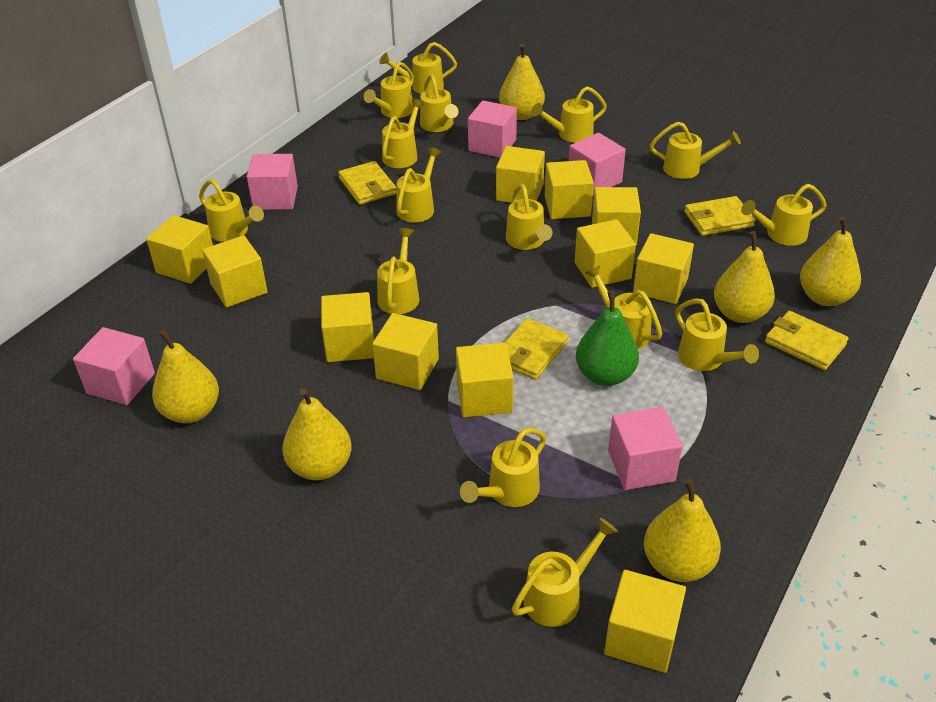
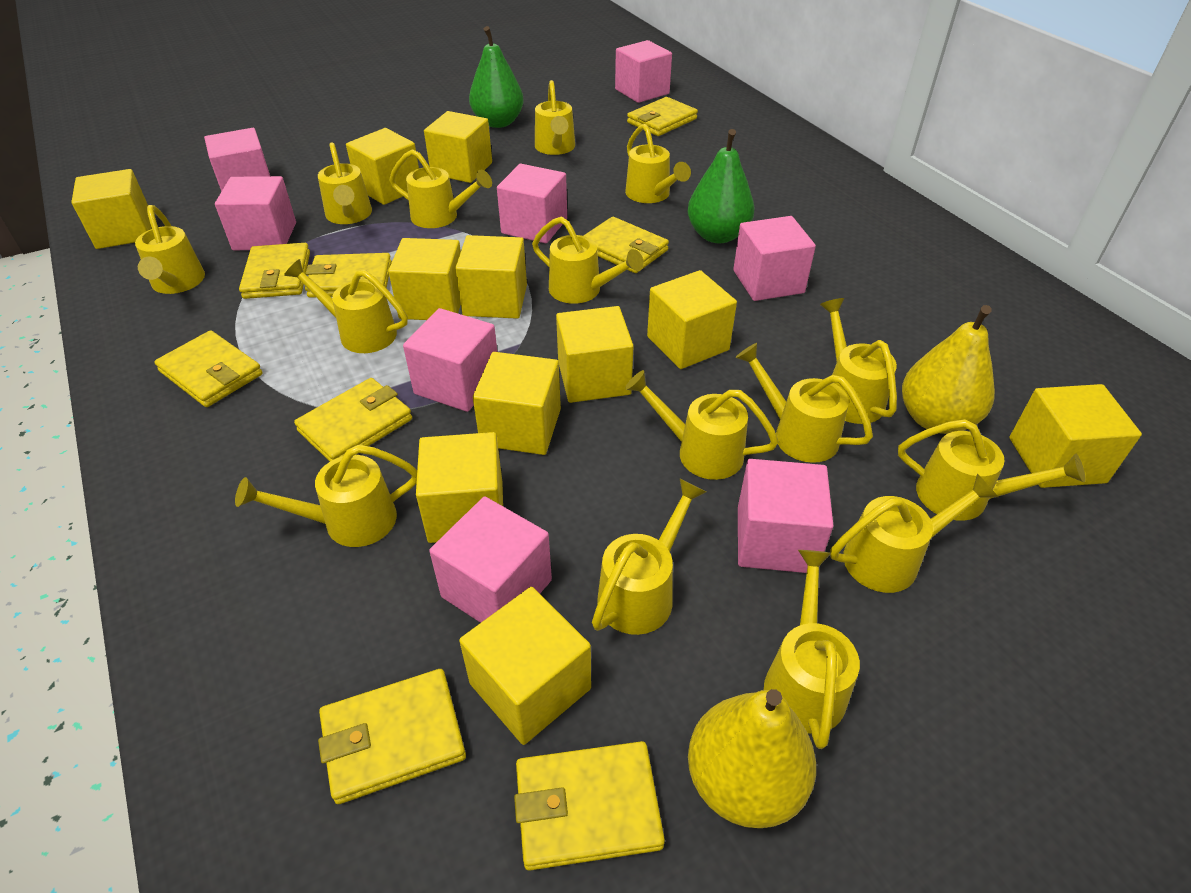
green pear: [576,291,639,386] = 1 -> [469,26,524,128] [688,129,754,243] = 2
pink cube: [73,327,155,405] [247,154,298,210] [468,101,517,158] [569,133,626,196] [608,407,683,490] = 5 -> [204,128,270,192] [215,176,296,250] [403,308,497,412] [429,496,552,623] [497,164,567,243] [615,40,672,103] [733,216,816,301] [738,459,834,573] = 8
yellow pear: [152,329,219,423] [282,388,352,480] [499,43,545,120] [644,478,721,582] [714,231,775,323] [800,216,861,306] = 6 -> [688,689,816,828] [902,305,995,434] = 2
yellow wallet: [338,161,397,205] [504,318,569,380] [684,196,755,236] [765,311,849,370] = 4 -> [154,330,263,407] [239,243,310,299] [294,378,412,461] [305,253,392,298] [318,669,466,804] [514,741,665,871] [583,217,669,273] [627,97,698,136] = 8

